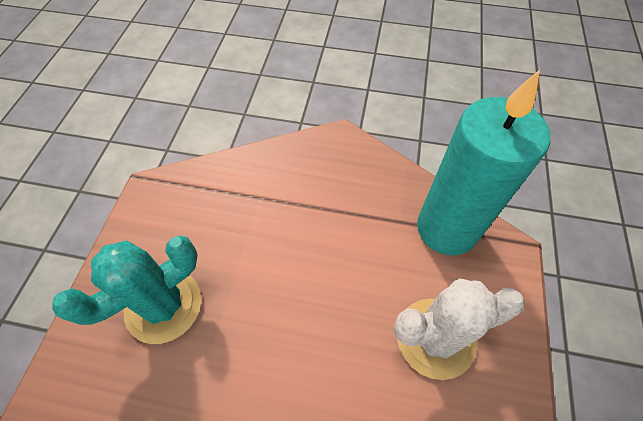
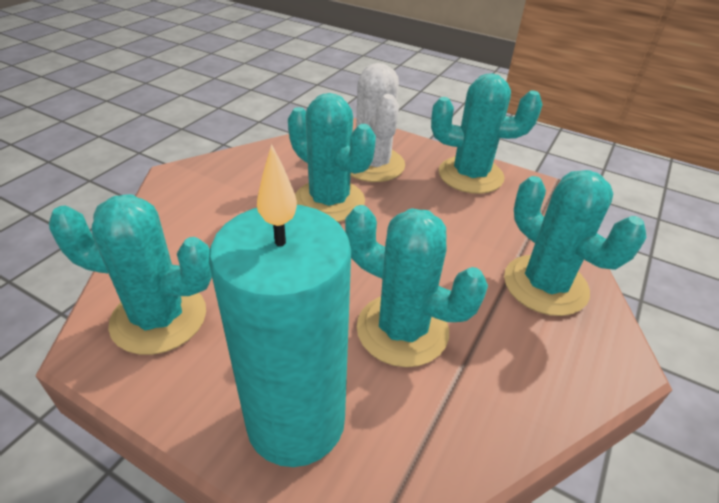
turquoise cactus: [52,235,201,344] = 1 -> [49,194,212,355] [288,93,376,222] [345,205,488,367] [431,73,542,194] [504,170,646,316] = 5

